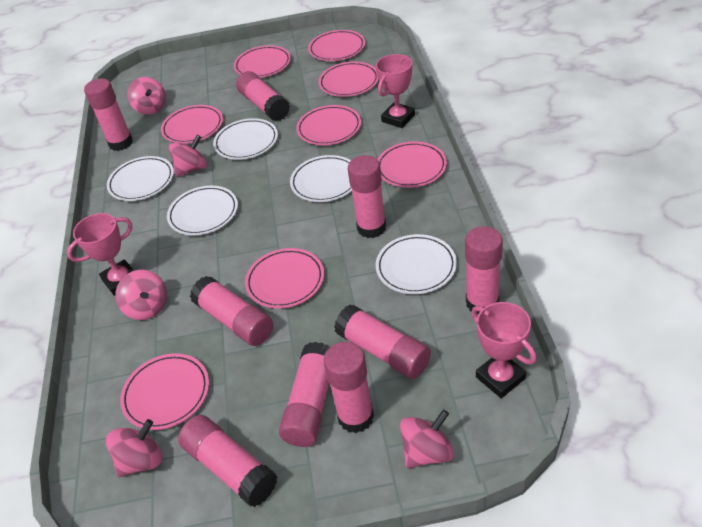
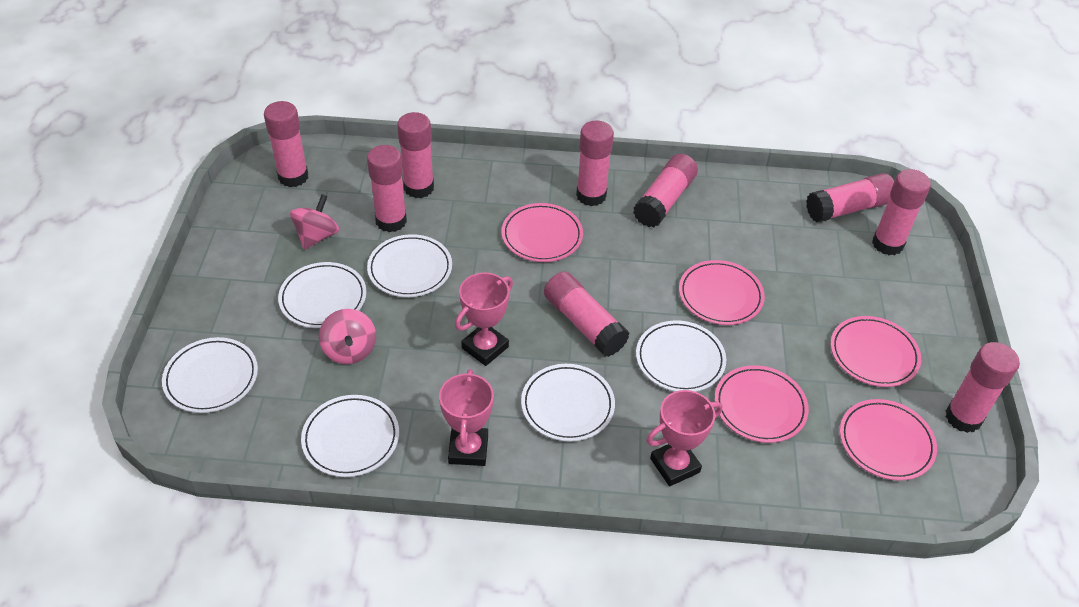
pink plate: [120,353,209,430] [161,105,223,144] [234,45,291,78] [245,248,324,309] [296,105,361,145] [308,30,365,61] [318,62,379,97] [378,141,447,188] = 8 -> [501,203,583,262] [679,260,765,325] [715,365,809,443] [831,316,921,387] [840,399,937,481] = 5
pink spinning top: [106,419,162,477] [115,270,167,320] [127,77,166,115] [169,135,207,177] [400,410,454,468] = 5 -> [290,194,339,250] [319,309,376,364] = 2
white plate: [107,156,174,201] [167,186,238,235] [213,118,278,160] [290,155,352,202] [376,234,457,294] = 5 -> [162,337,258,413] [278,262,367,328] [301,395,399,477] [367,234,452,297] [521,364,615,442] [636,320,726,392] = 6

